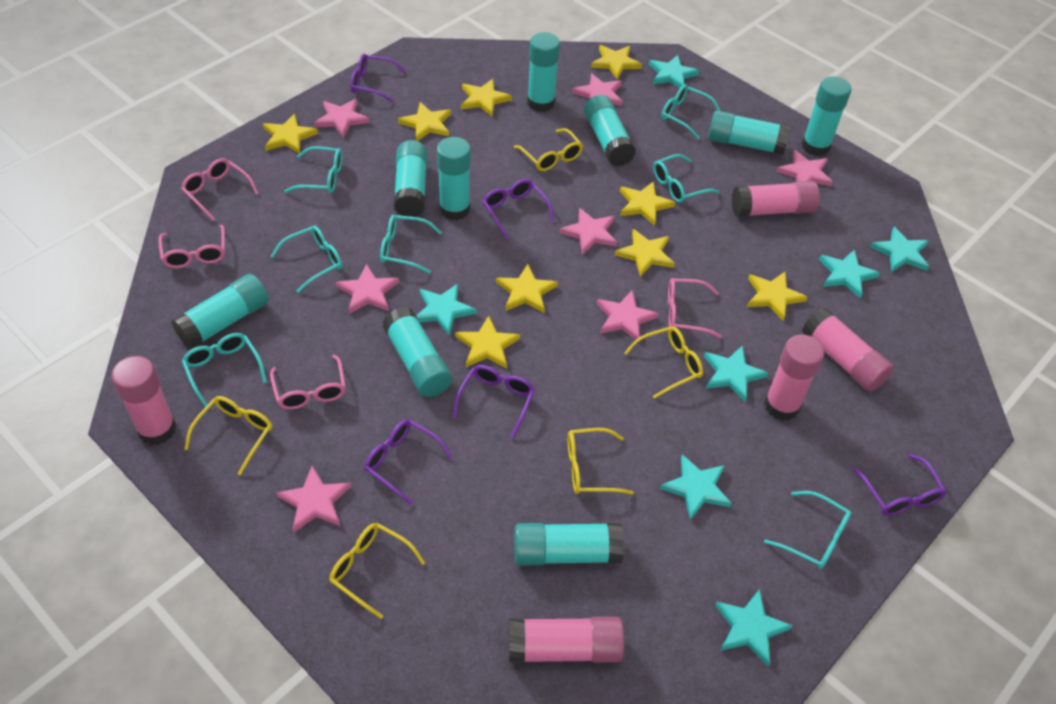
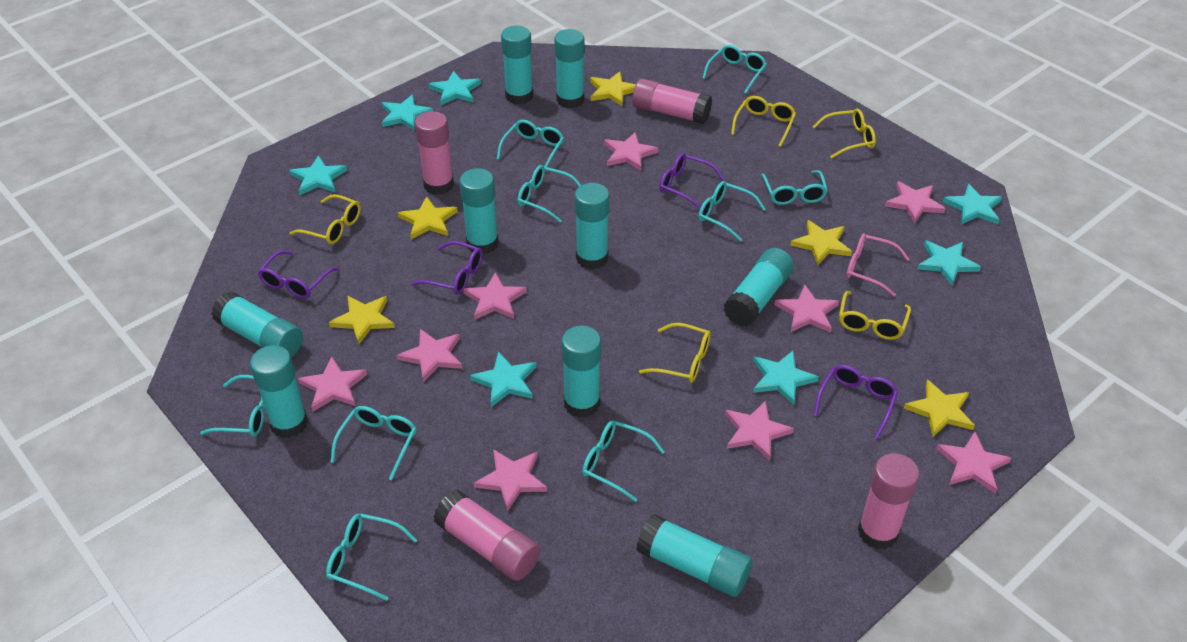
pink glasses: [158,225,225,268] [181,158,259,221] [270,355,346,410] [668,278,722,338] = 4 -> [846,233,910,297] = 1
pink glue stick: [111,356,176,445] [508,617,624,663] [732,181,820,217] [764,335,824,420] [802,307,894,392] = 5 -> [415,111,454,195] [434,490,540,581] [632,79,712,124] [858,453,919,550] = 4
pink star: [276,466,351,532] [314,99,370,138] [335,264,399,314] [559,208,617,255] [572,73,623,106] [596,290,659,343] [776,150,833,186] = 7 -> [298,357,367,412] [397,329,462,382] [463,272,527,320] [474,449,547,512] [604,132,658,171] [725,401,794,460] [775,285,839,333] [885,181,946,224] [936,432,1011,494] = 9
purple glasses: [350,54,406,103] [364,419,453,505] [453,365,535,439] [482,179,555,240] [853,454,947,516] = 5 -> [258,251,339,299] [411,241,483,294] [659,153,725,209] [813,365,898,439] = 4
turquoise glasses: [182,333,267,407] [271,226,342,293] [284,146,342,193] [380,215,442,274] [653,154,719,203] [661,84,721,139] [764,491,851,569] = 7 -> [200,375,265,437] [326,513,417,601] [330,406,417,480] [497,120,564,167] [517,165,581,223] [582,420,665,502] [698,181,766,242] [702,45,767,94] [761,170,828,205] = 9
yellow star: [263,114,318,154] [398,102,451,141] [455,316,520,369] [461,79,512,116] [496,264,558,313] [591,45,642,80] [615,229,675,277] [620,181,675,226] [747,272,808,321] = 9 -> [329,296,395,344] [398,196,458,239] [590,71,636,106] [790,220,852,265] [904,380,975,437] = 5

